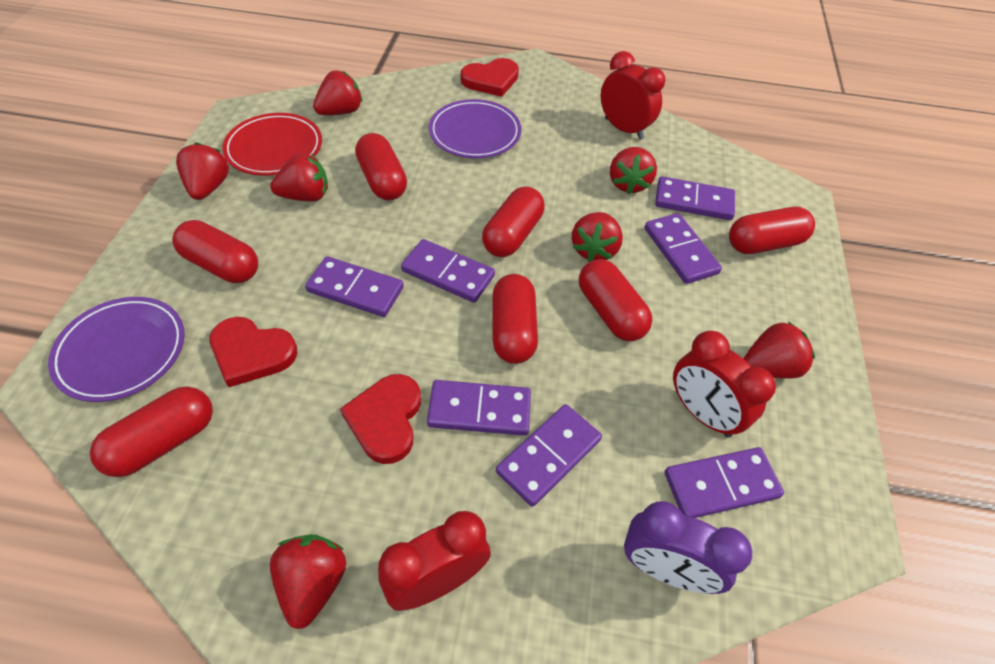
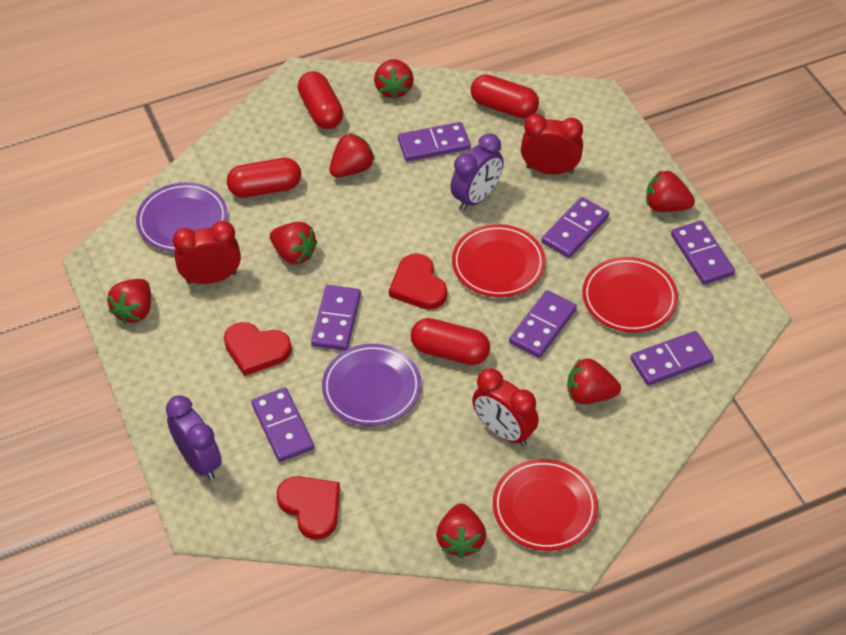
purple clock: [624,501,752,594] = 1 -> [166,396,222,480] [451,133,504,211] = 2
red capsule: [90,386,213,477] [172,220,258,283] [355,133,407,200] [482,186,545,257] [492,274,538,364] [579,259,653,341] [729,207,815,254] = 7 -> [227,158,301,198] [298,71,343,129] [410,318,490,365] [471,74,539,118] = 4
red plate: [222,113,322,176] = 1 -> [452,224,545,297] [493,459,598,551] [582,257,678,332] = 3

